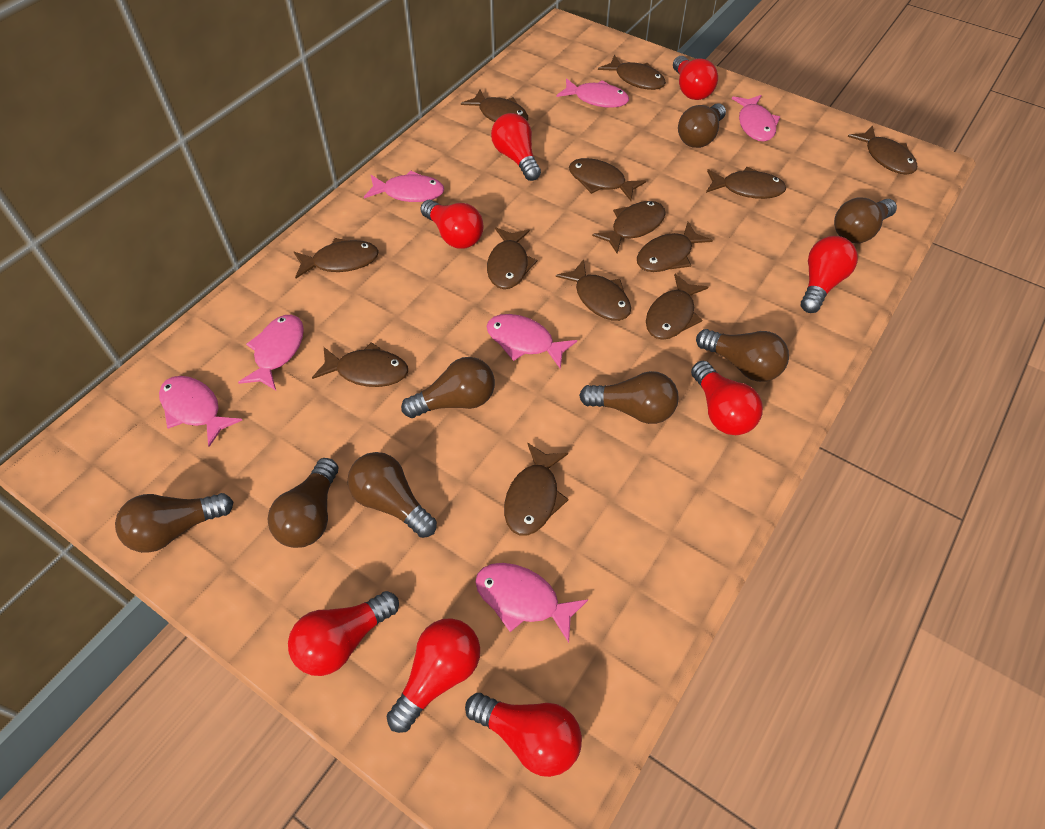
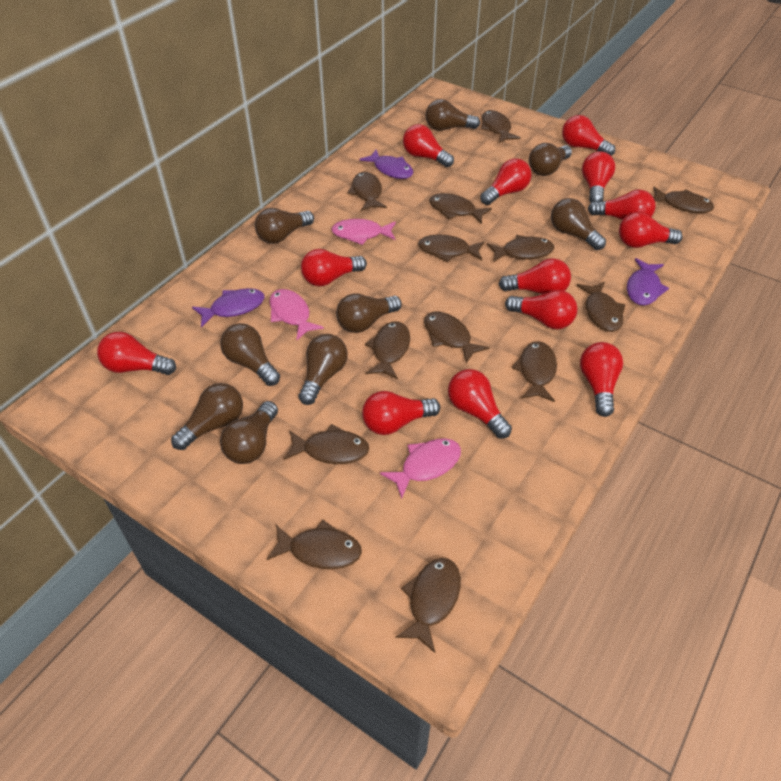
brown light bulb: [115,493,233,553] [267,458,338,548] [347,452,437,538] [401,357,495,418] [579,371,678,424] [678,103,726,148] [696,329,789,382] [834,198,897,244] = 8 -> [171,383,243,450] [220,323,280,386] [220,401,278,464] [255,208,314,244] [298,334,348,405] [336,293,402,333] [425,99,480,131] [529,143,572,176] [551,198,606,250] = 9
pink fish: [159,376,242,447] [238,315,304,390] [364,170,444,202] [475,563,588,643] [486,314,577,369] [557,78,629,108] [732,95,780,141] = 7 -> [269,289,324,340] [331,219,396,245] [380,438,461,499] = 3
purple fish: none = 0 -> [192,288,265,327] [359,150,413,179] [627,258,669,305] = 3
red light bulb: [288,591,399,676] [387,618,480,733] [420,200,484,249] [465,693,582,777] [491,113,541,181] [673,56,718,100] [691,361,763,435] [801,236,858,313] = 8 -> [97,332,176,375] [301,249,367,286] [362,391,440,435] [403,124,454,167] [448,369,512,438] [480,159,531,205] [498,258,571,294] [505,290,577,329] [562,115,615,156] [580,342,623,417] [582,151,615,203] [588,190,656,220] [619,212,683,248] = 13

